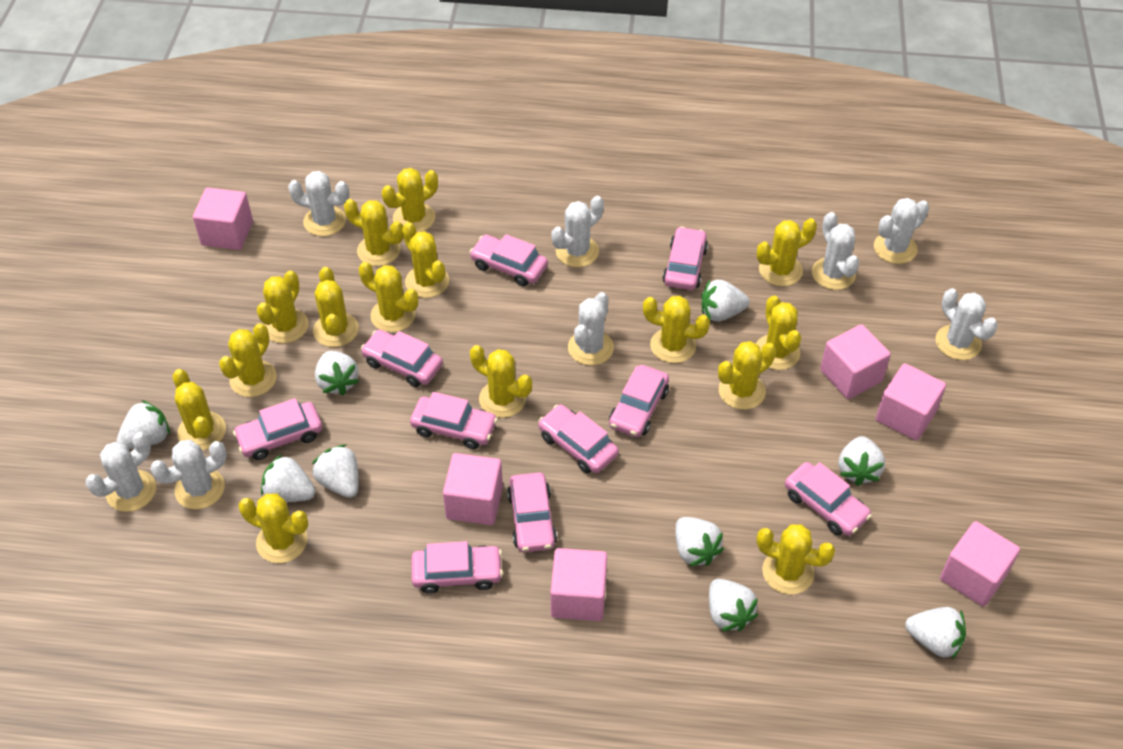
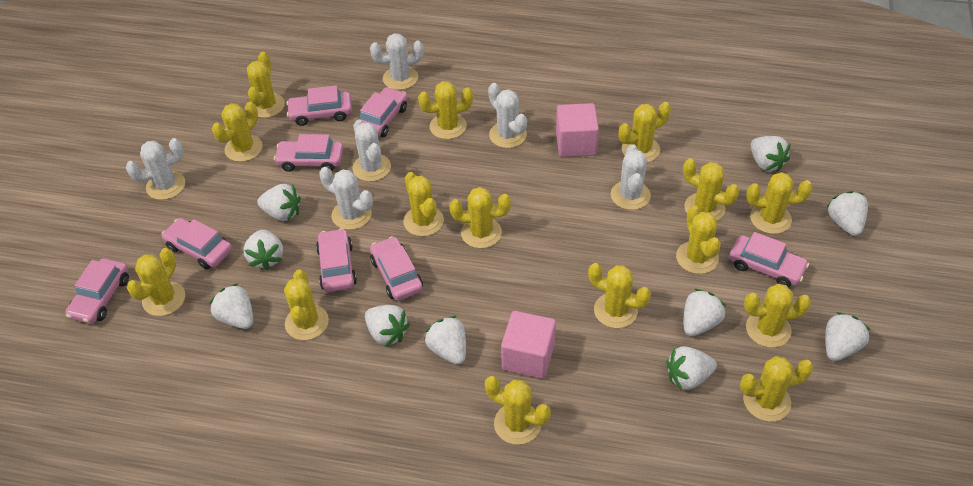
pink car: [233,398,322,460] [361,330,443,387] [410,392,498,449] [411,541,503,594] [470,234,548,286] [507,472,557,553] [538,404,619,473] [609,365,669,437] [663,227,708,290] [785,462,872,536] = 10 -> [65,258,129,324] [161,218,232,269] [274,134,344,172] [286,85,352,126] [316,228,357,292] [358,87,407,137] [370,236,423,301] [729,232,809,287] = 8
pink cube: [193,188,253,250] [443,453,503,525] [550,548,607,621] [820,324,891,399] [876,363,946,441] [940,521,1020,606] = 6 -> [501,311,556,379] [556,103,599,157] = 2
white cactus: [86,432,156,512] [150,440,227,509] [288,171,349,236] [551,196,604,267] [568,292,614,365] [812,212,859,290] [874,198,929,264] [935,288,998,360] = 8 -> [126,138,185,200] [319,167,373,230] [352,120,391,182] [370,33,424,90] [488,83,527,148] [611,144,651,210] = 6
white strawberry: [117,400,170,449] [261,454,316,502] [312,445,359,498] [315,351,359,395] [675,517,724,567] [701,280,750,322] [709,579,758,631] [839,436,885,486] [905,607,966,659] = 9 -> [209,283,253,329] [243,230,283,270] [257,184,301,221] [365,305,410,347] [425,316,466,365] [666,346,717,390] [684,289,726,336] [751,136,791,172] [826,312,870,361] [827,191,868,236] = 10

